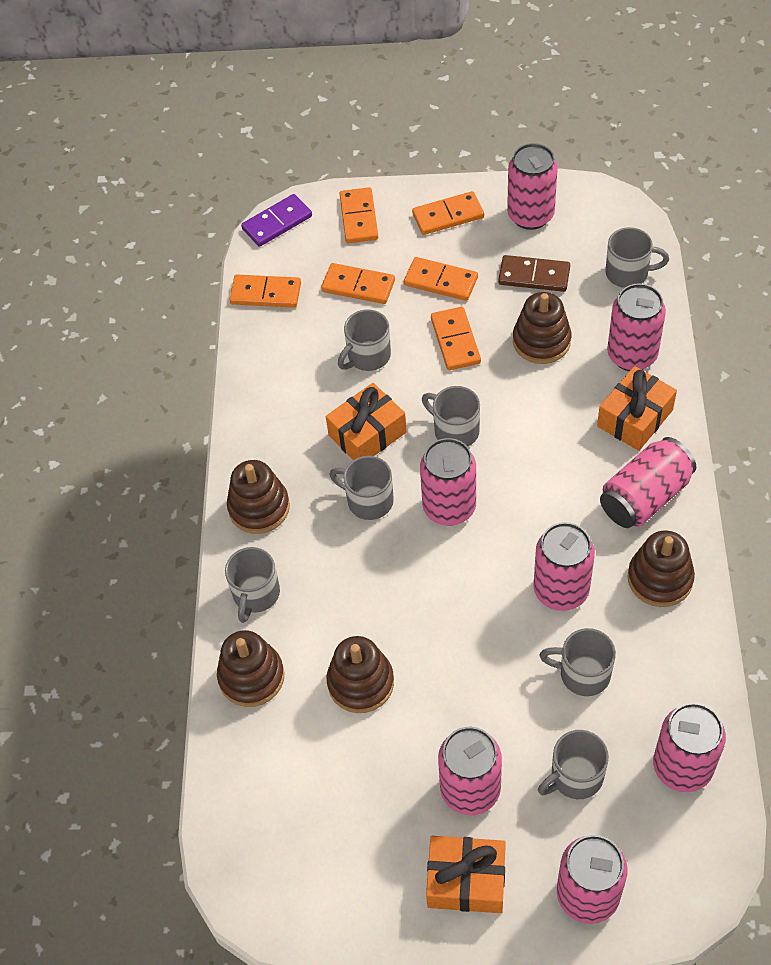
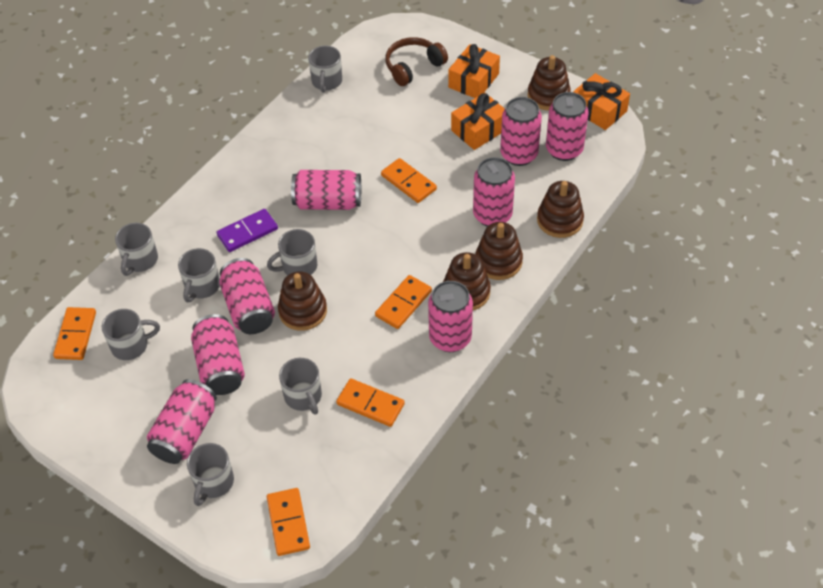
brown domino: [498,255,570,292] = 1 -> none = 0
brown headphones: none = 0 -> [385,37,448,86] = 1
orange domino: [229,275,301,308] [321,263,395,304] [339,187,378,243] [404,257,478,301] [412,191,484,235] [431,307,481,370] = 6 -> [53,307,96,360] [267,488,310,556] [336,378,405,427] [375,275,432,329] [381,158,437,203] = 5

